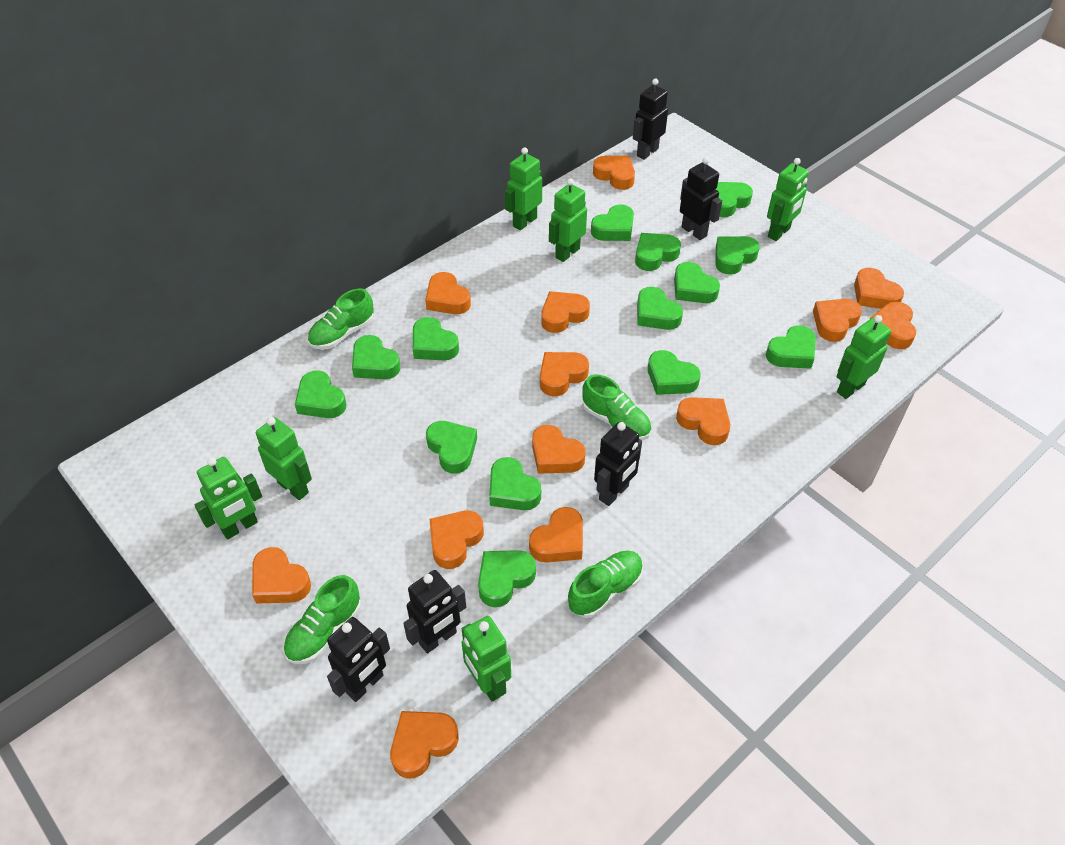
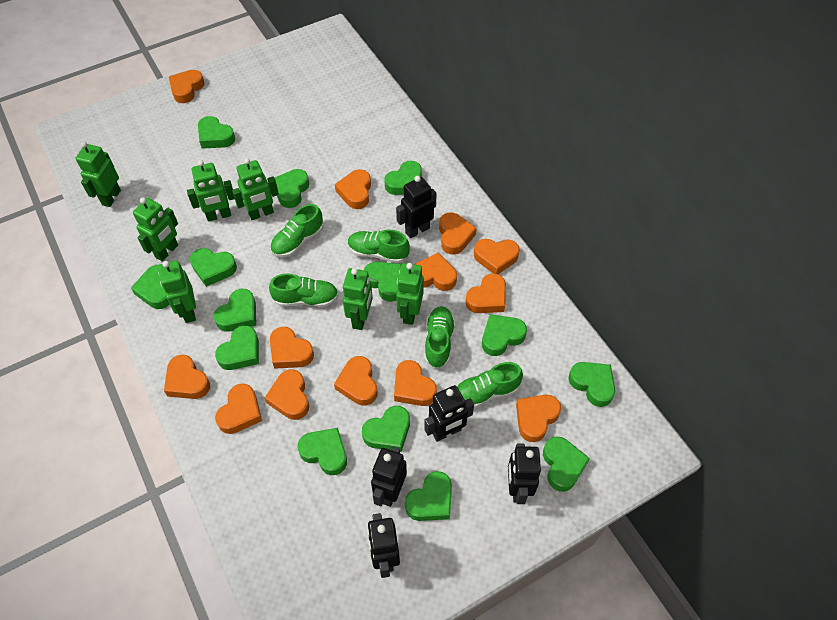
green shoe: [284,575,361,664] [307,288,374,350] [568,551,643,618] [582,374,651,440] = 4 -> [269,273,339,307] [270,204,323,257] [348,230,410,263] [425,306,455,368] [457,362,523,408] = 5

